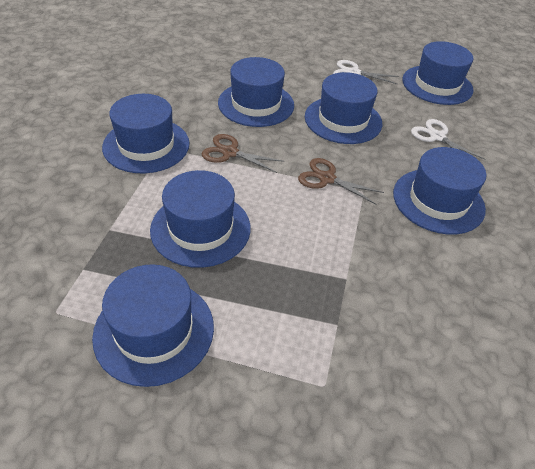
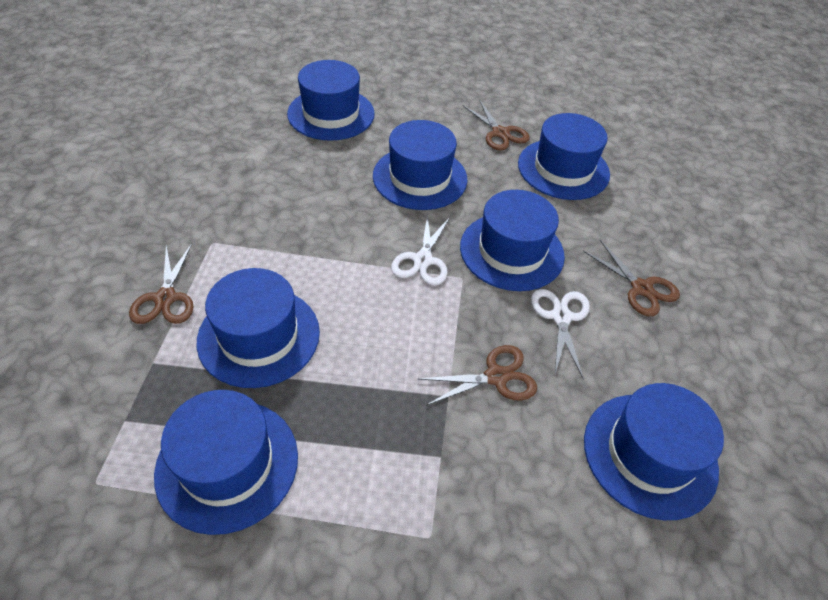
brown scissors: [202,134,284,173] [298,158,384,205] = 2 -> [129,244,193,324] [419,345,537,406] [463,99,529,150] [583,240,680,316] = 4

